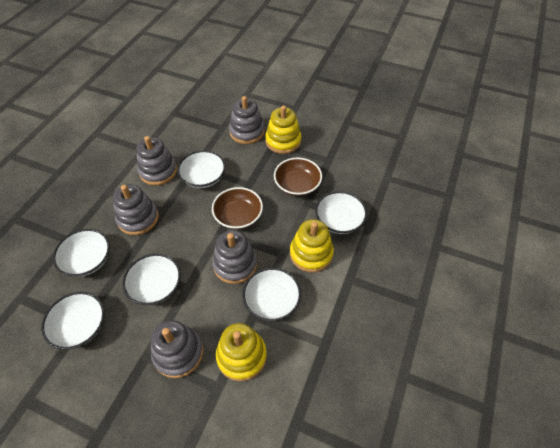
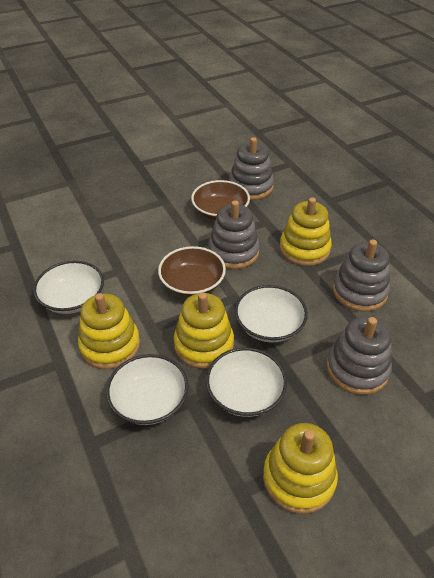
grey stacking toy: [113,184,159,235] [137,136,177,185] [151,320,203,378] [212,230,257,284] [229,96,265,144] = 5 -> [208,200,260,269] [229,137,274,200] [326,316,392,395] [333,239,390,311] = 4
white bowl: [41,292,105,350] [53,229,110,277] [123,254,181,305] [177,150,226,188] [243,268,301,321] [315,191,367,234] = 6 -> [33,261,104,314] [106,354,188,425] [206,348,287,417] [235,285,308,343] = 4
yellow stacking toy: [216,323,267,382] [265,105,301,154] [290,219,334,272] = 3 -> [78,293,140,369] [174,292,234,369] [263,423,338,514] [280,197,332,266] = 4

